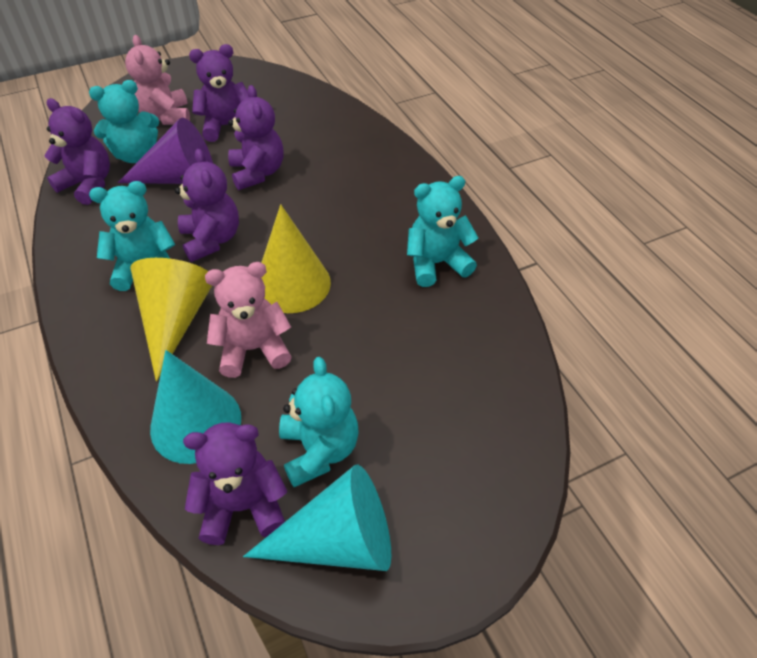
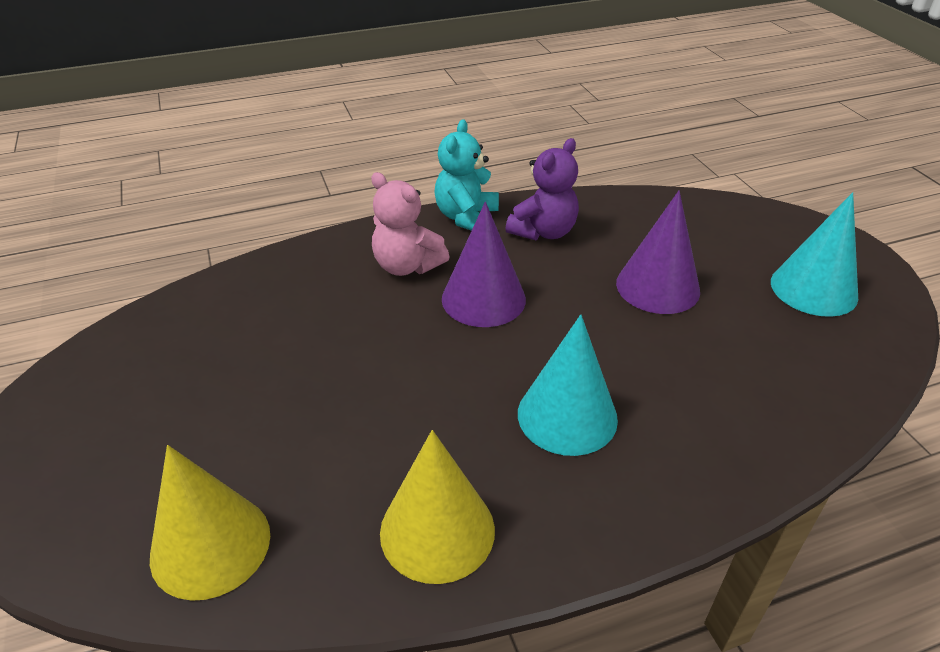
pink teddy bear: [125,35,190,125] [205,262,292,378] = 2 -> [371,172,450,276] = 1
purple cone: [118,118,213,184] = 1 -> [442,202,526,327] [616,190,700,314] = 2
purple teddy bear: [44,98,110,205] [175,149,239,262] [183,423,287,545] [189,44,249,142] [228,85,283,190] = 5 -> [505,138,579,241] = 1
turquoise teddy bear: [89,80,159,163] [89,181,176,291] [279,357,359,487] [407,176,478,287] = 4 -> [434,120,499,231] = 1

